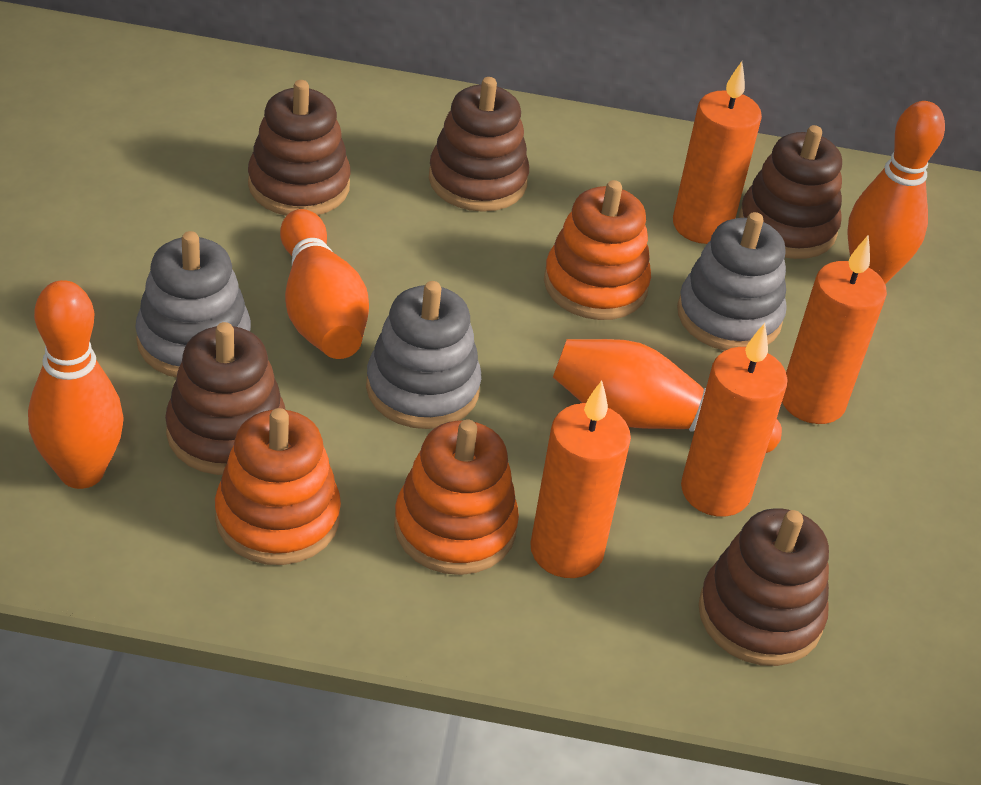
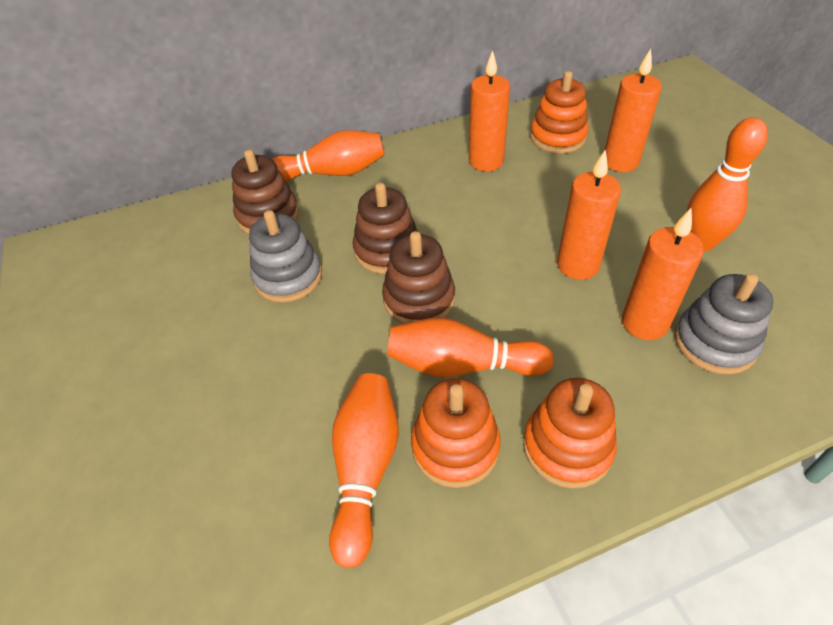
brown stacking toy: [165,322,286,475] [248,80,351,216] [429,77,529,212] [698,508,829,666] [739,125,842,259] = 5 -> [231,149,299,234] [353,183,418,274] [382,231,455,324] = 3
grey stacking toy: [135,231,251,378] [366,281,481,429] [677,212,787,351] = 3 -> [249,210,322,303] [674,273,773,375] = 2

